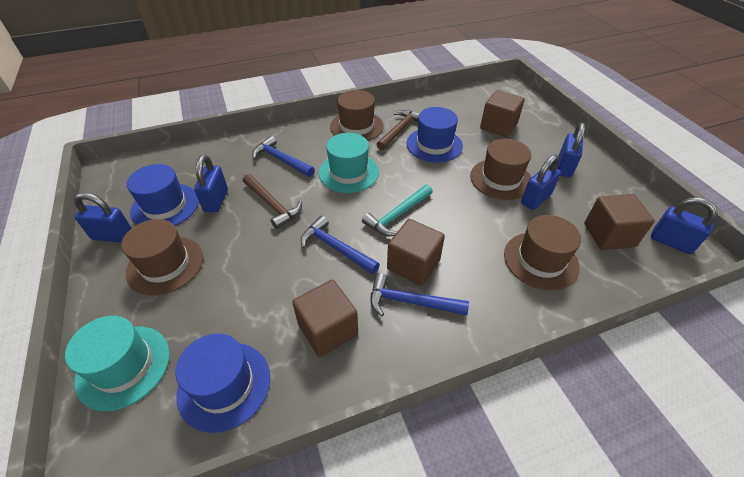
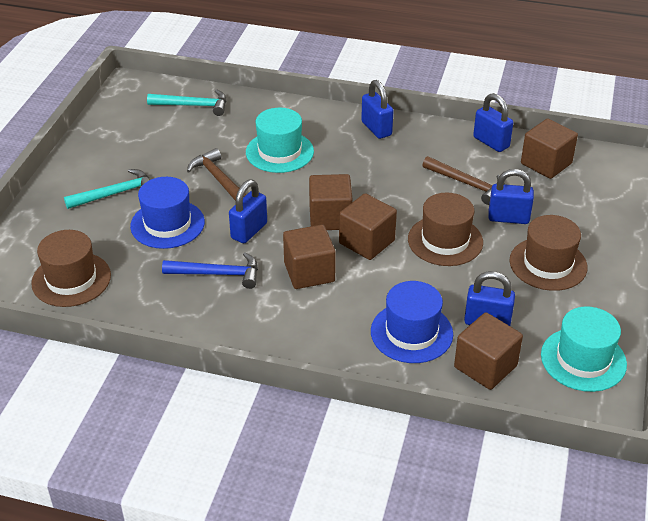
blue hammer: [252,136,315,177] [301,216,380,274] [370,273,469,317] = 3 -> [162,253,258,289] = 1
blue hat: [127,164,199,226] [176,334,270,433] [406,107,463,163] = 3 -> [130,177,205,249] [371,281,453,363] = 2
brown cube: [292,280,358,357] [387,219,445,286] [480,90,525,137] [584,194,655,250] = 4 -> [283,225,336,289] [309,174,353,230] [339,193,397,260] [454,312,523,390] [521,119,578,179] = 5
brown hat: [121,219,203,295] [330,90,384,141] [470,139,531,200] [504,215,581,291] = 4 -> [31,230,111,307] [408,193,483,266] [510,215,588,291] = 3
turquoise hammer: [362,184,433,236] = 1 -> [64,169,150,209] [147,89,226,116] = 2

